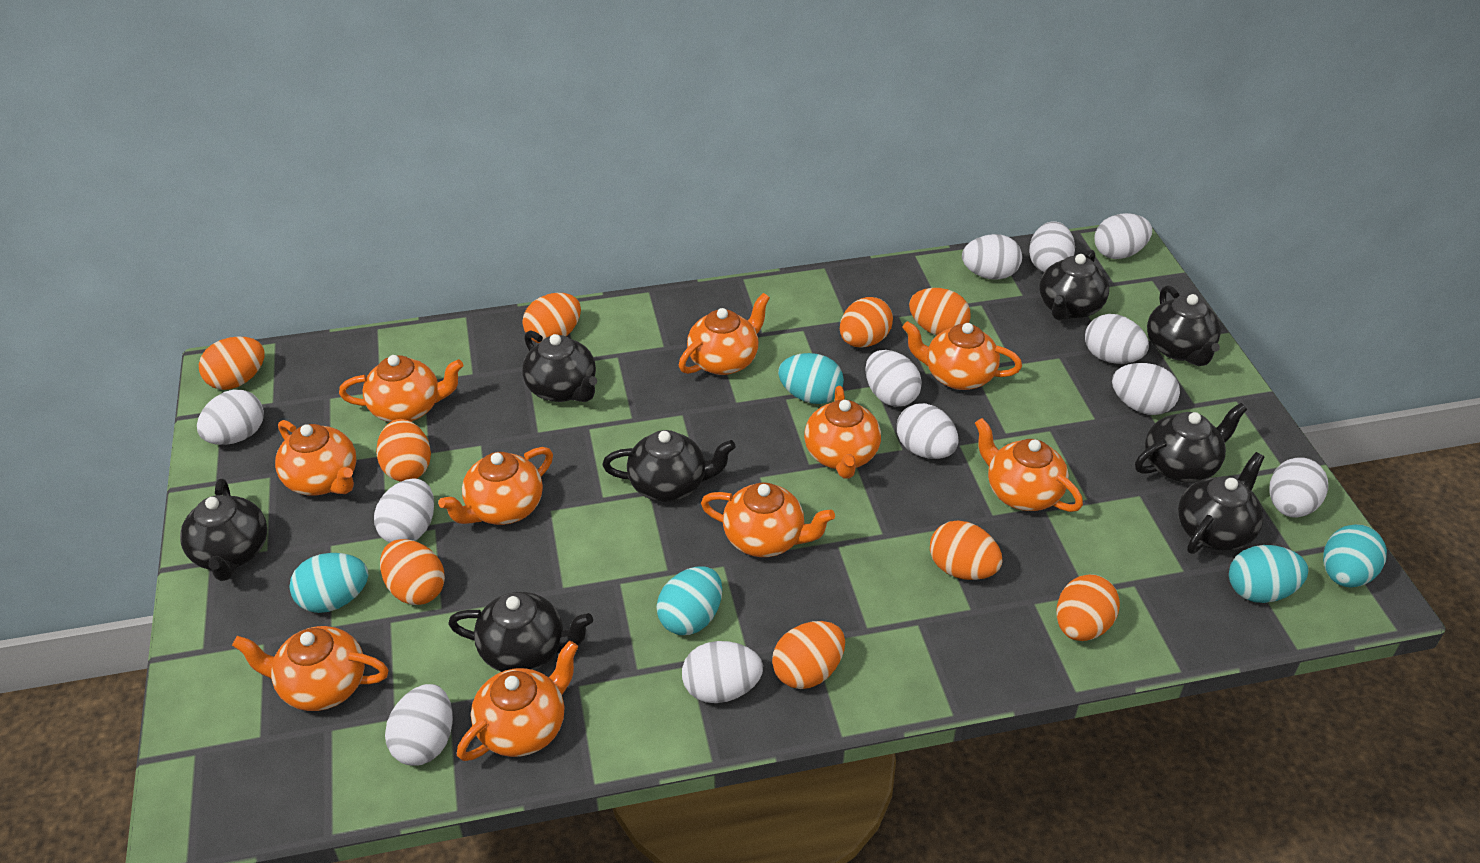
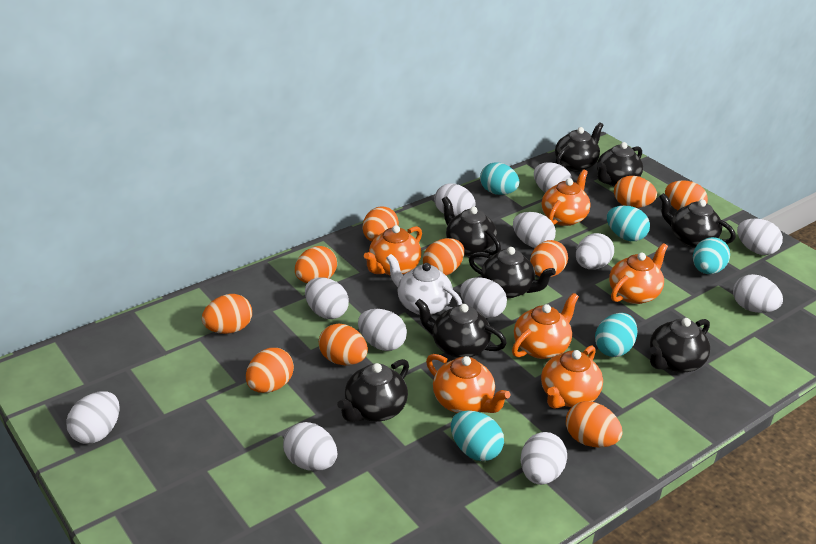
orange egg: [199,336,265,390] [376,419,431,482] [380,539,445,605] [523,293,581,343] [772,621,845,689] [840,297,893,348] [909,288,971,335] [930,521,1002,580] [1056,574,1120,641] = 9 -> [202,294,252,334] [246,348,294,393] [295,246,337,283] [319,323,368,365] [362,206,399,241] [423,238,464,275] [530,240,568,277] [566,401,623,448] [614,176,657,208] [665,180,708,210] = 10
orange teapot: [232,626,389,711] [275,420,356,496] [339,355,463,422] [438,447,553,525] [457,641,578,761] [679,293,770,375] [701,482,835,557] [804,386,881,479] [902,321,1022,390] [975,418,1083,512] = 10 -> [364,225,422,276] [426,354,510,413] [512,293,579,359] [541,345,603,409] [542,169,591,226] [609,243,668,304] = 6
white teapot: none = 0 -> [386,254,462,315] = 1

